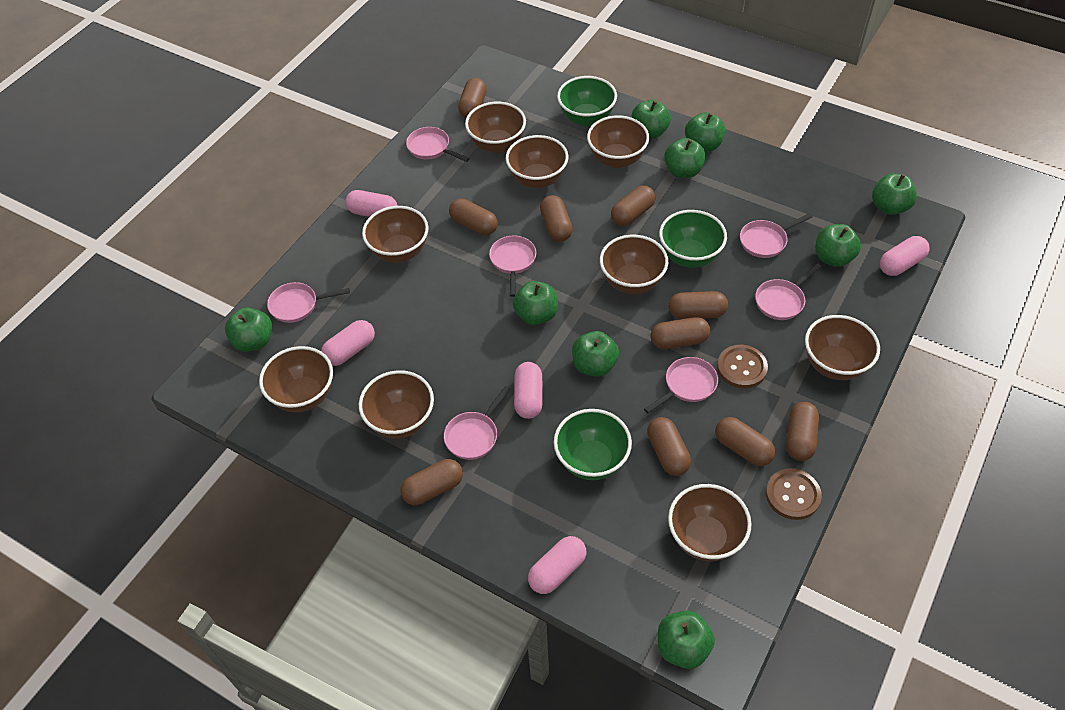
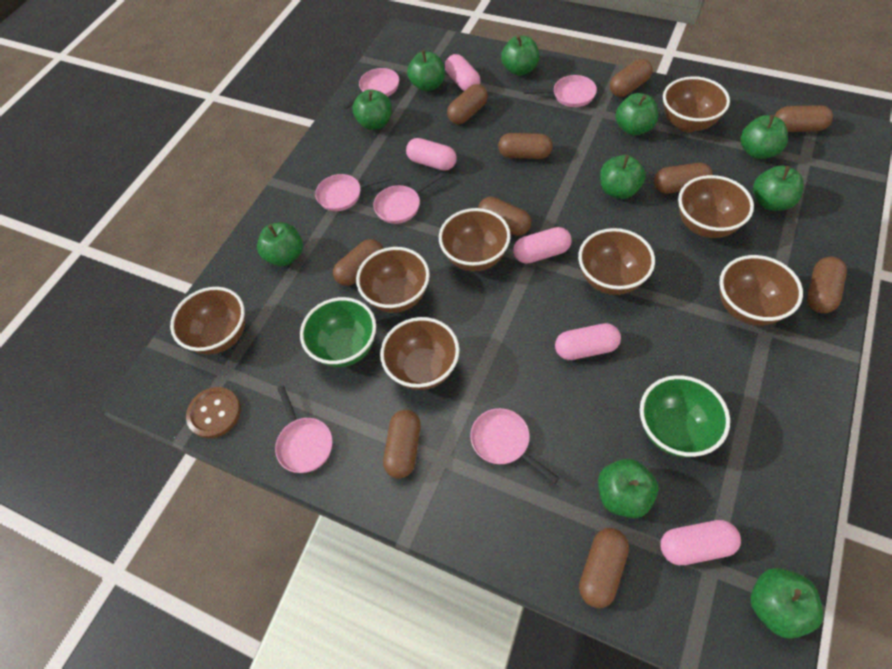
brown bowl: [259,346,333,412] [359,370,434,439] [362,206,429,263] [465,102,526,153] [506,135,569,188] [587,115,649,168] [600,235,668,294] [668,484,752,561] [805,315,880,380] = 9 -> [170,287,245,355] [356,247,430,313] [380,317,459,390] [439,208,511,271] [578,228,655,295] [663,76,730,132] [678,175,754,238] [719,255,803,325] = 8
brown button: [717,345,768,389] [766,468,822,520] = 2 -> [186,387,241,438] = 1
green apple: [225,308,272,352] [513,281,558,325] [572,331,619,377] [632,99,671,139] [658,611,715,669] [664,138,706,178] [685,112,725,152] [816,224,861,267] [872,173,917,215] = 9 -> [257,222,303,266] [352,89,392,130] [407,50,445,92] [501,35,539,76] [598,459,658,518] [600,155,646,199] [615,93,658,135] [740,115,788,159] [751,568,823,639] [753,165,804,211] = 10
green bowl: [554,409,632,480] [557,76,617,127] [659,210,727,268] = 3 -> [300,297,376,367] [640,375,730,457] = 2
pink pan: [267,282,350,323] [406,127,470,162] [444,386,510,460] [489,236,536,297] [644,357,718,413] [740,213,812,258] [755,263,821,320] = 7 -> [275,386,332,473] [315,174,392,211] [343,68,399,109] [373,173,444,224] [470,408,559,484] [523,75,597,107] = 6

